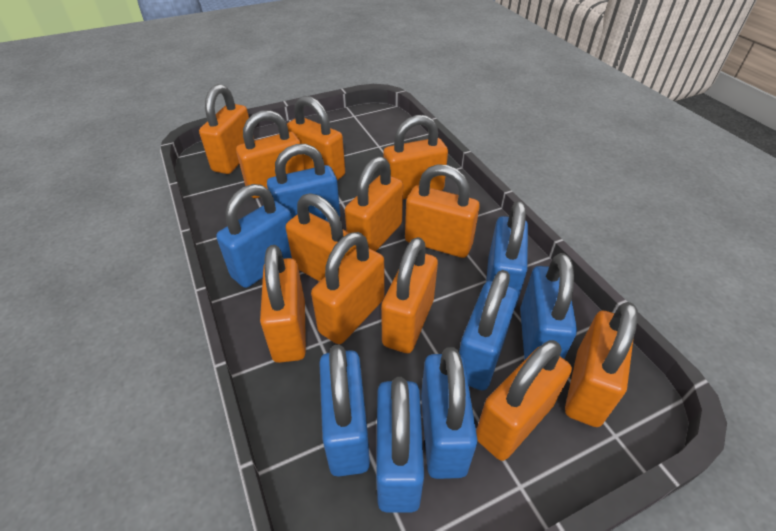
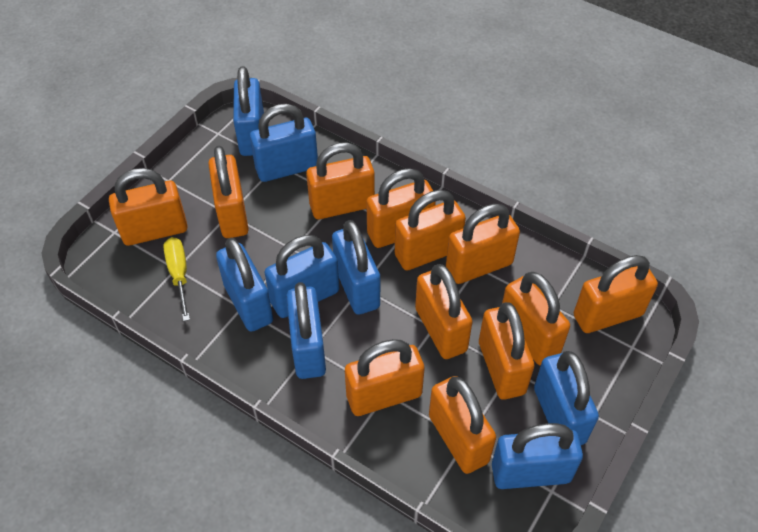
yellow screwdriver: none = 0 -> [163,237,190,321] = 1

